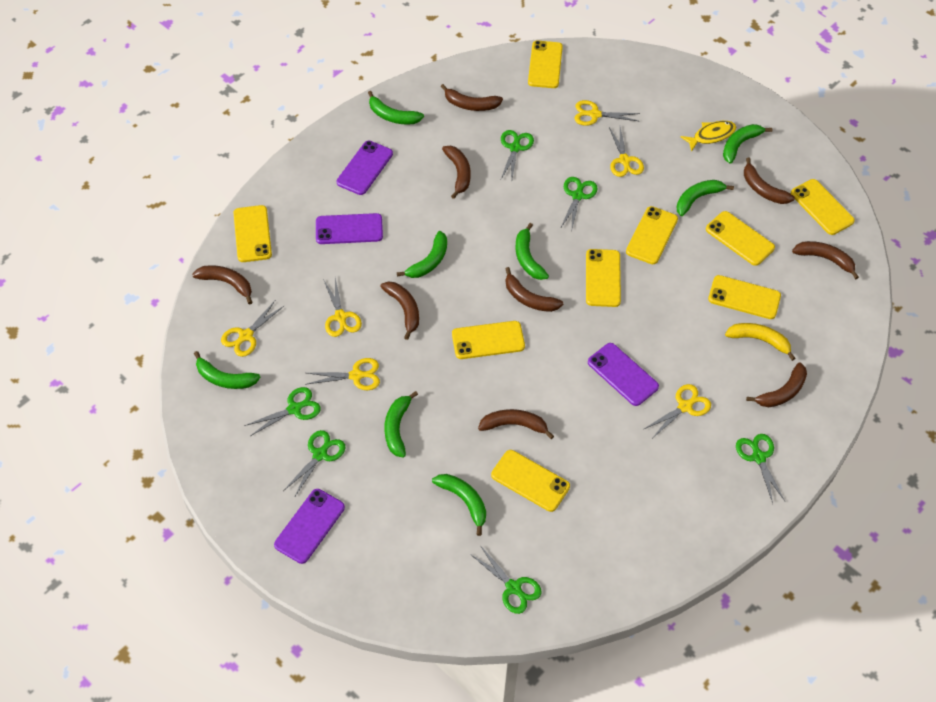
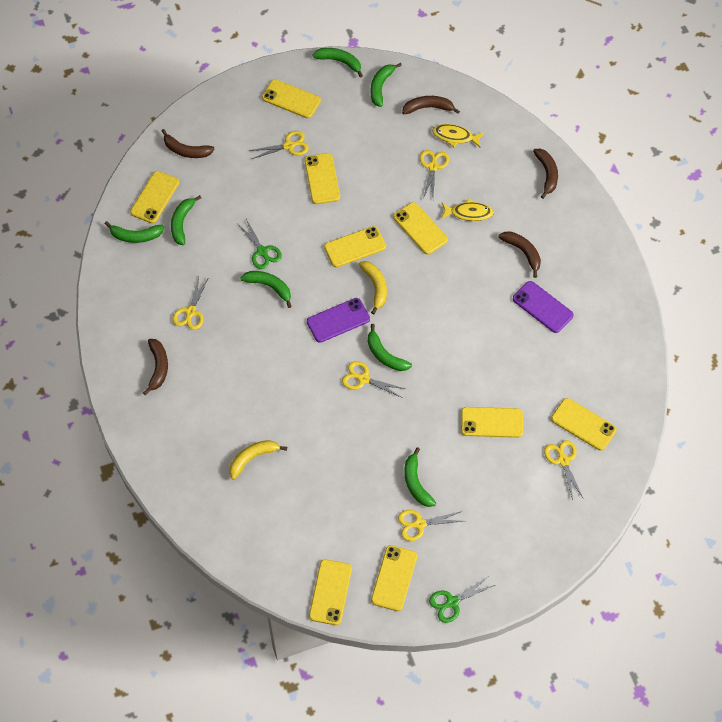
brown banana: [192,265,252,305] [380,281,419,340] [441,84,503,111] [442,146,471,199] [478,409,554,439] [505,267,563,312] [744,157,795,204] [746,362,807,407] [792,241,859,280] = 9 -> [143,339,168,395] [162,129,215,158] [402,96,460,114] [498,231,541,278] [533,149,558,199] = 5
green banana: [194,351,260,389] [368,91,424,125] [384,391,418,457] [397,231,447,278] [432,474,486,536] [515,223,549,280] [677,180,734,216] [723,124,773,164] = 8 -> [105,221,164,243] [171,195,201,245] [240,271,292,308] [312,48,363,78] [368,324,412,371] [370,63,402,107] [404,447,436,507] = 7
green scissors: [244,387,321,436] [283,430,346,498] [470,545,541,614] [500,130,534,181] [560,177,598,229] [736,434,785,503] = 6 -> [237,219,282,269] [429,576,495,623] = 2
purple phone: [274,489,345,564] [316,213,383,244] [336,141,393,195] [588,343,659,406] = 4 -> [307,298,370,343] [513,281,574,333] = 2
yellow banana: [725,323,796,361] = 1 -> [229,440,287,480] [358,261,387,315] = 2
yellow fish: [681,121,736,152] = 1 -> [432,124,484,147] [441,198,494,221] = 2

